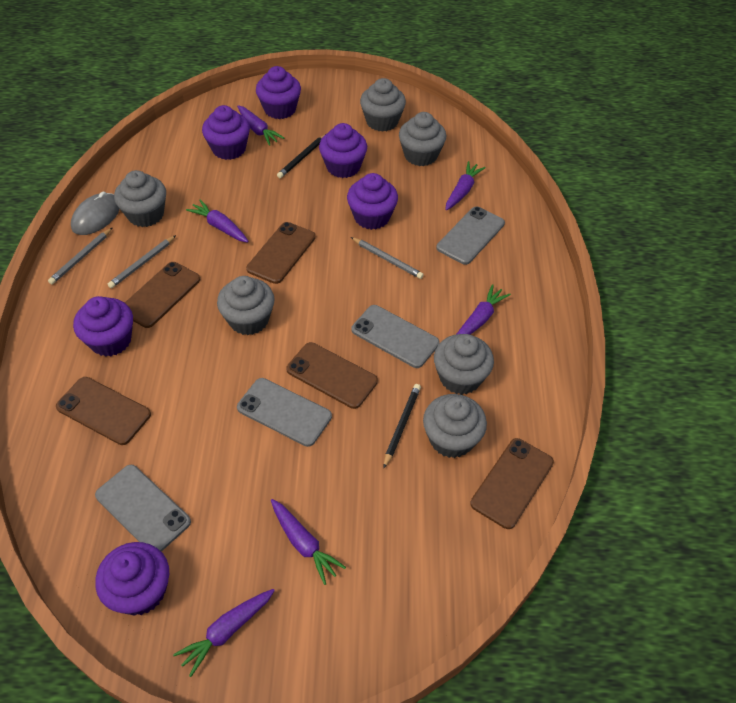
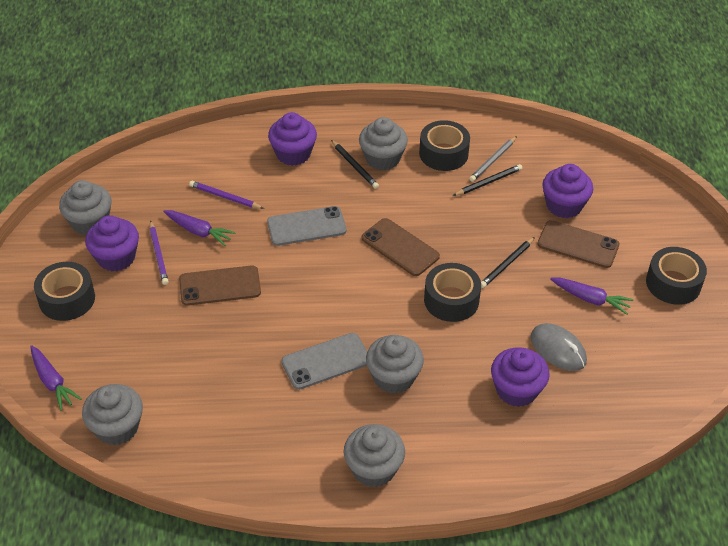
black pencil: [277,134,326,178] [383,384,421,469] = 2 -> [331,140,379,189] [453,164,522,196] [481,237,535,288] = 3
black tape: none = 0 -> [34,262,95,321] [419,120,470,171] [424,263,481,322] [646,247,707,305] = 4
brown phone: [56,377,151,445] [125,262,200,328] [246,222,316,284] [286,342,378,409] [470,438,554,529] = 5 -> [179,265,261,306] [362,218,440,276] [537,220,620,268] = 3
grey cupcake: [114,170,166,227] [217,276,275,335] [360,78,406,132] [399,112,446,166] [423,394,487,458] [434,334,494,395] = 6 -> [59,180,112,235] [82,384,143,446] [344,424,405,487] [359,117,408,171] [366,335,424,394] = 5
grey pencil: [48,227,113,284] [108,235,176,288] [351,237,424,279] = 3 -> [469,136,517,182] = 1
grey phone: [95,465,191,552] [237,378,332,447] [351,305,439,368] [436,206,505,265] = 4 -> [267,206,347,246] [281,333,367,390] = 2
purple carrot: [173,589,275,677] [186,199,249,243] [237,105,284,146] [271,499,346,585] [445,161,486,210] [457,284,511,335] = 6 -> [30,345,82,411] [163,210,236,246] [550,278,634,315] = 3
purple cupcake: [73,296,133,357] [95,542,169,616] [202,105,250,160] [256,66,301,119] [319,123,367,178] [347,173,398,230] = 6 -> [85,215,139,272] [268,112,317,166] [491,348,550,407] [542,164,593,218] = 4
purple pencil: none = 0 -> [150,220,169,285] [189,181,264,209] = 2

